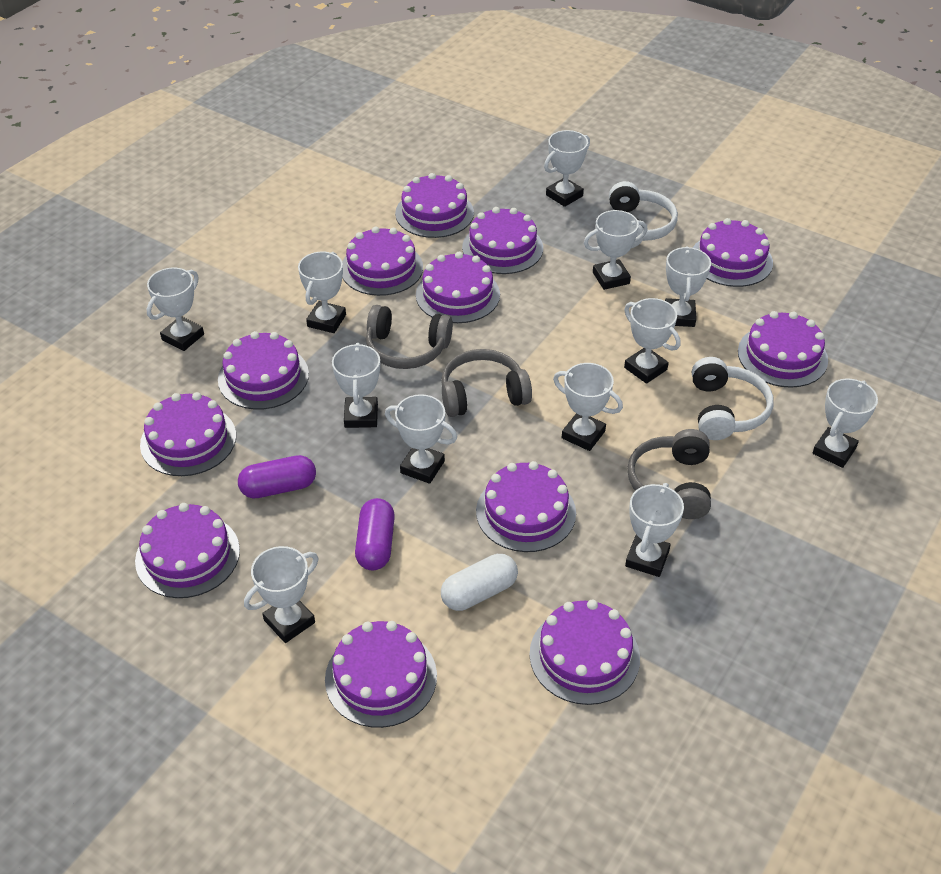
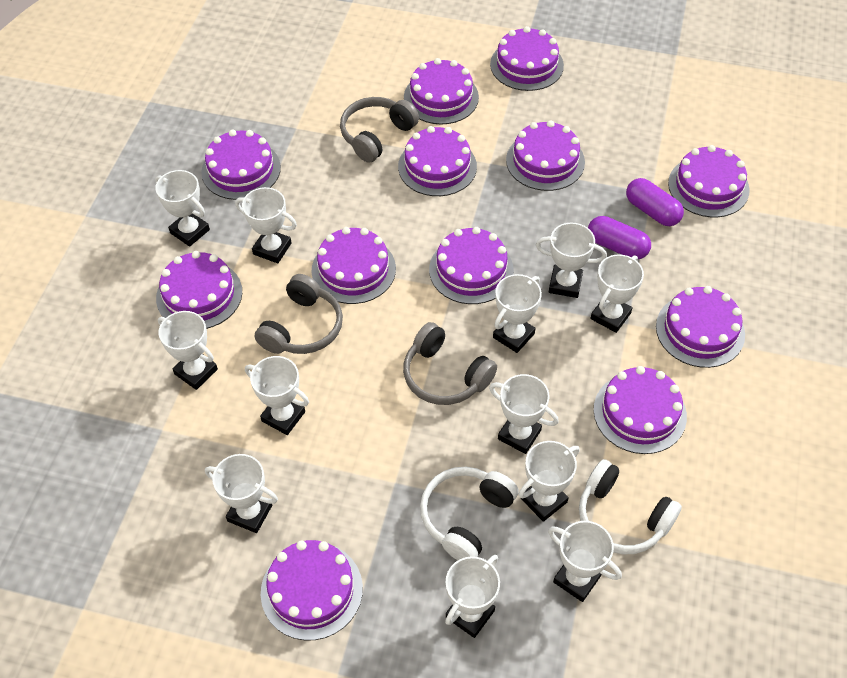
white capsule: [441,554,518,611] = 1 -> none = 0

